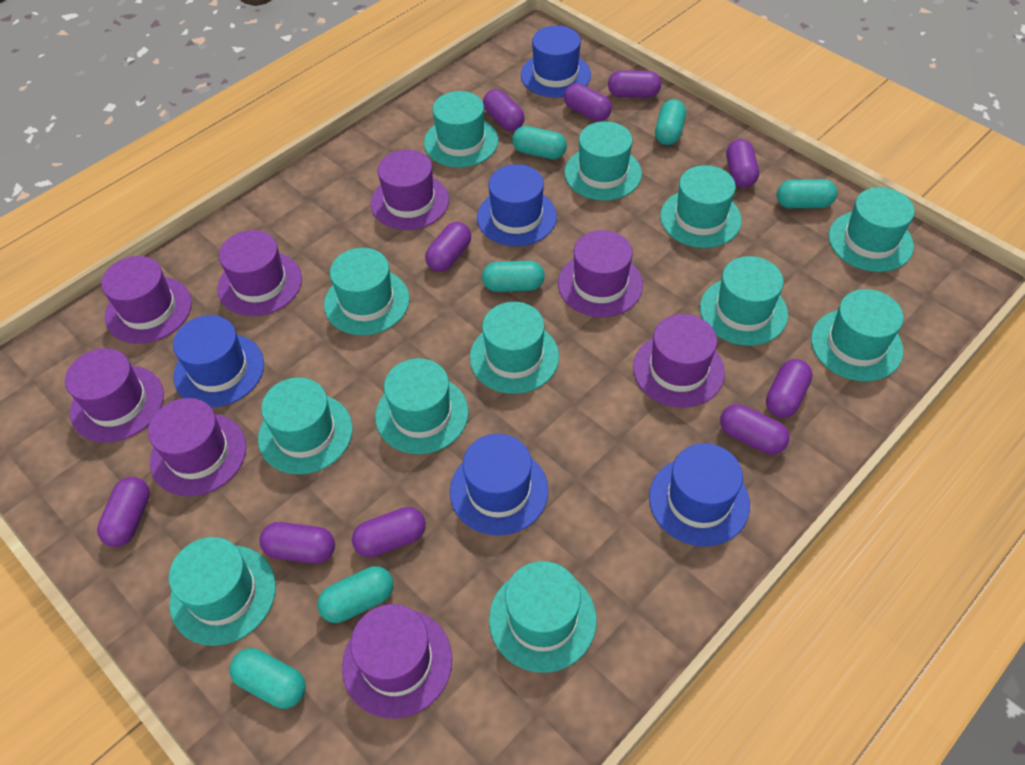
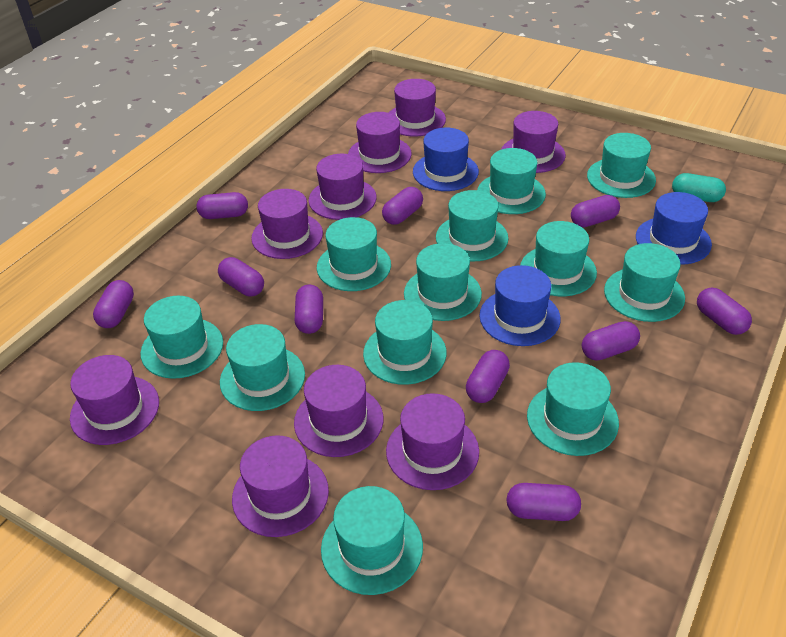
blue hat: [173,315,264,407] [450,434,549,536] [477,164,557,246] [521,26,591,97] [649,443,750,547] = 5 -> [413,128,479,191] [479,265,561,346] [636,192,712,264] = 3
purple hat: [65,348,164,443] [101,256,192,344] [148,398,247,496] [217,230,302,316] [342,604,452,719] [371,150,449,230] [558,230,643,317] [633,314,725,407] = 8 -> [70,355,159,445] [232,435,329,537] [251,189,323,259] [294,365,384,457] [309,154,377,220] [348,112,412,173] [386,393,479,490] [389,79,446,137] [501,111,566,173] = 9
turquoise capsule: [229,648,306,709] [317,566,394,623] [482,261,545,292] [512,126,567,159] [655,99,686,145] [777,179,837,208] = 6 -> [672,173,726,202] = 1

